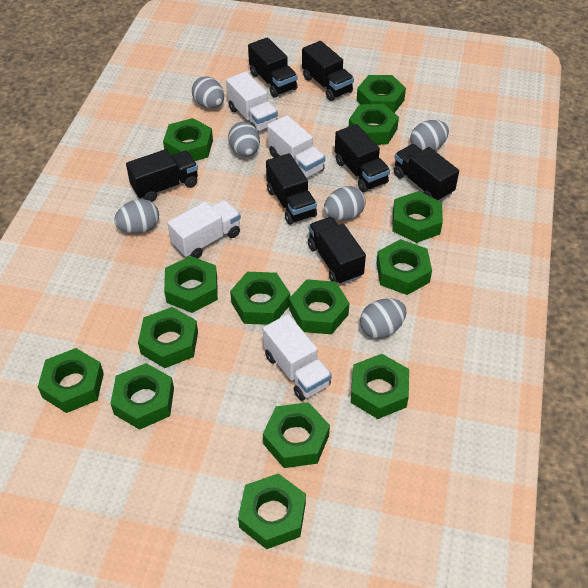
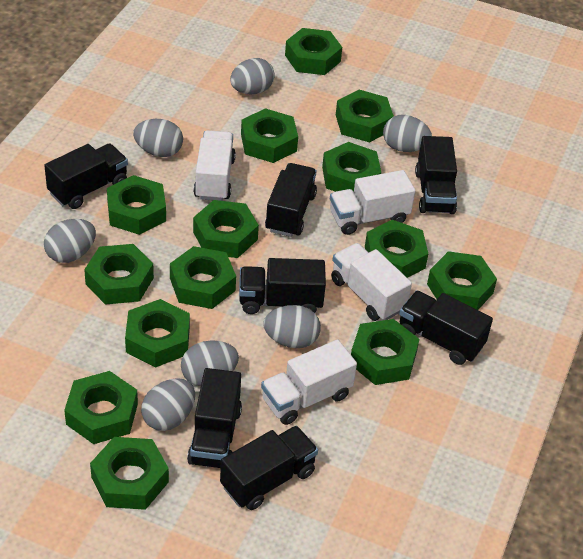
grey egg: [114,199,159,234] [192,77,224,109] [228,122,260,157] [324,186,366,221] [360,298,407,339] [410,120,449,151] = 6 -> [44,219,96,263] [133,119,183,157] [141,378,195,431] [181,340,239,386] [230,58,275,94] [263,305,321,348] [383,115,432,152] = 7

